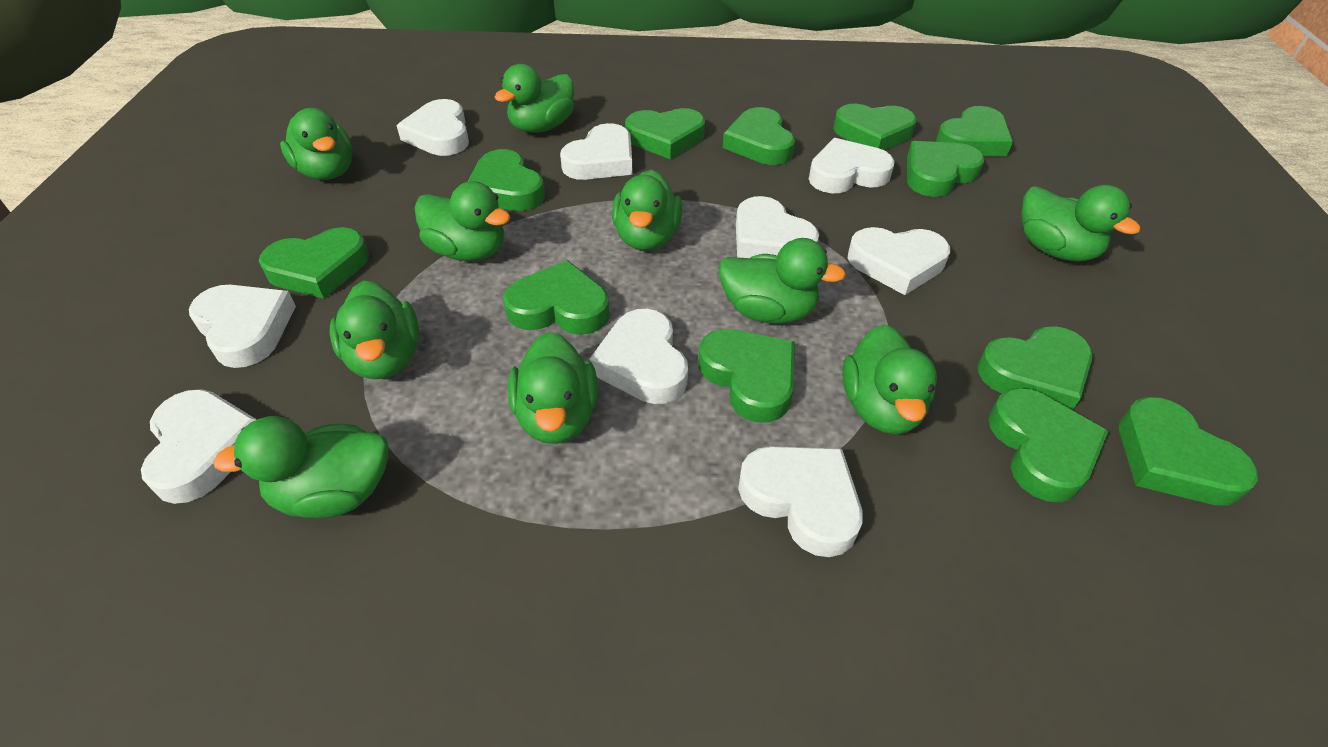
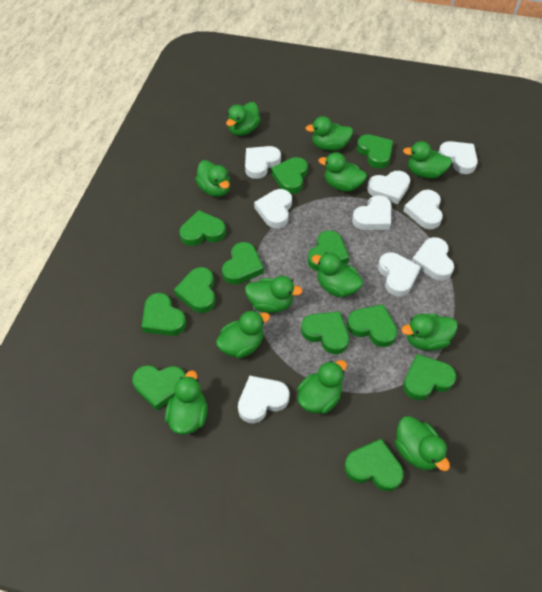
green duck: [213,416,389,518] [280,108,353,180] [330,280,419,379] [415,181,511,261] [494,64,574,133] [508,332,598,444] [612,170,682,251] [719,238,846,324] [842,324,937,434] [1021,185,1140,262] = 10 -> [165,370,208,435] [195,160,230,197] [216,310,270,359] [226,102,261,136] [245,276,303,313] [297,360,347,414] [305,116,353,151] [312,252,363,298] [318,152,367,192] [395,416,450,471] [401,314,458,351] [403,141,452,179] = 12

